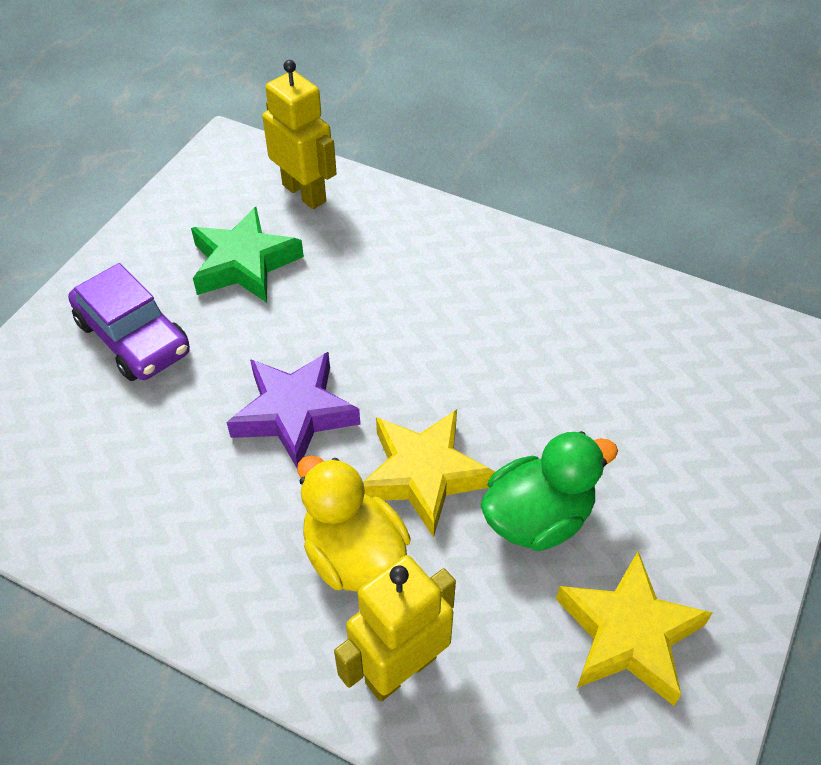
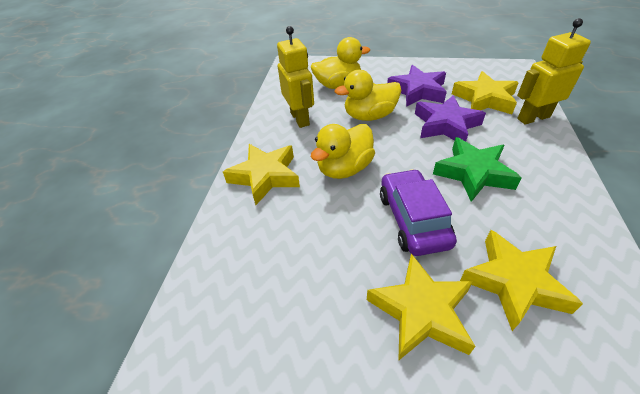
green duck: [480,431,618,551] = 1 -> none = 0
purple star: [227,352,360,468] = 1 -> [387,65,447,107] [415,95,486,142] = 2
yellow duck: [297,456,411,592] = 1 -> [311,37,370,89] [311,124,375,179] [335,70,401,121] = 3
yellow star: [363,409,495,538] [556,551,712,706] = 2 -> [223,144,300,205] [367,254,476,361] [452,71,519,114] [460,230,583,331] = 4

